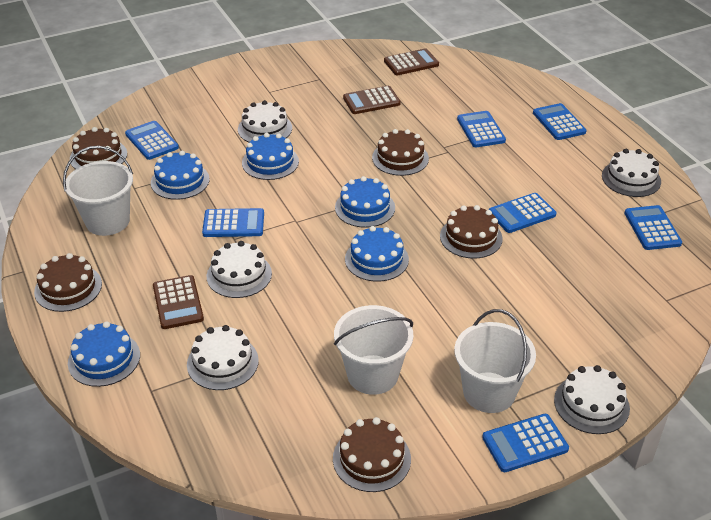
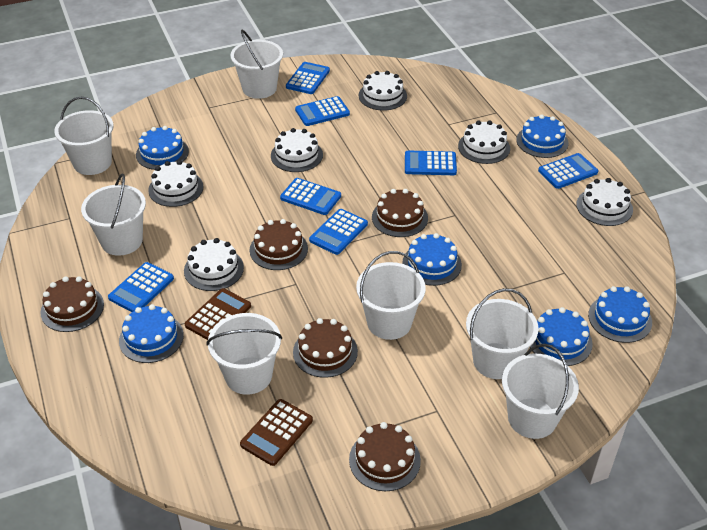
blue cake: [68,321,140,387] [151,151,210,200] [242,133,299,180] [335,176,395,228] [345,226,409,282] = 5 -> [119,304,184,363] [136,126,189,170] [402,233,462,286] [516,114,569,158] [530,307,593,366] [588,286,652,343] = 6
brown calculator: [153,275,204,329] [343,86,401,114] [384,48,439,75] = 3 -> [185,288,251,340] [240,399,313,466] = 2
white bucket: [63,146,133,236] [334,305,413,395] [454,309,536,413] = 3 -> [54,97,114,175] [81,174,146,256] [206,313,282,395] [230,30,283,99] [356,251,426,340] [466,288,538,379] [502,344,579,439] = 7
white cake: [187,325,259,390] [207,241,272,298] [238,100,292,142] [554,365,630,434] [602,149,661,197] = 5 -> [148,160,203,207] [184,238,244,291] [271,128,323,172] [359,71,407,111] [458,120,510,164] [576,178,633,226] = 6

